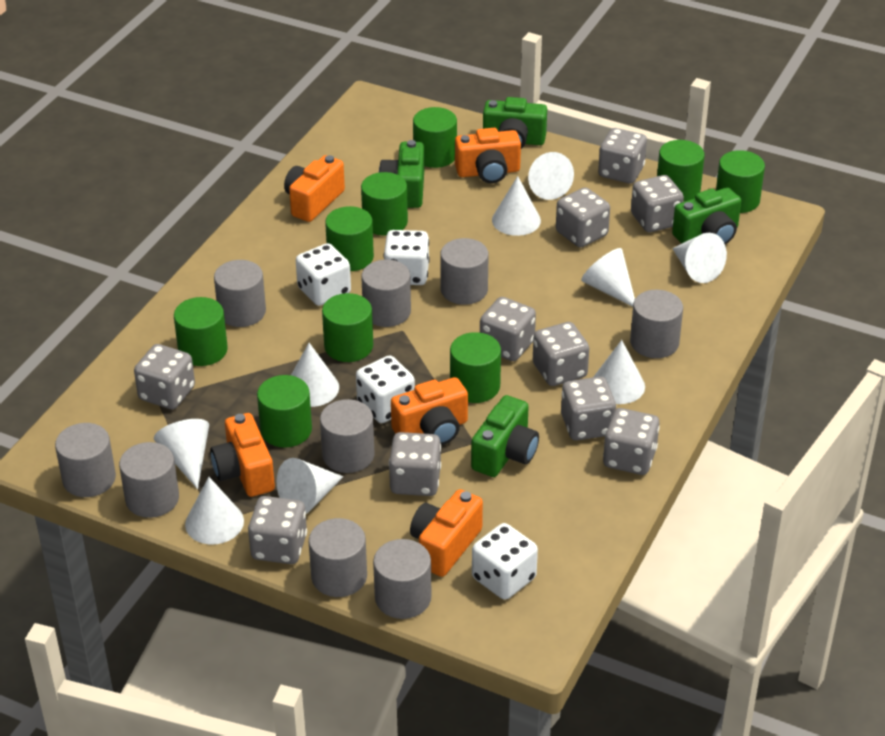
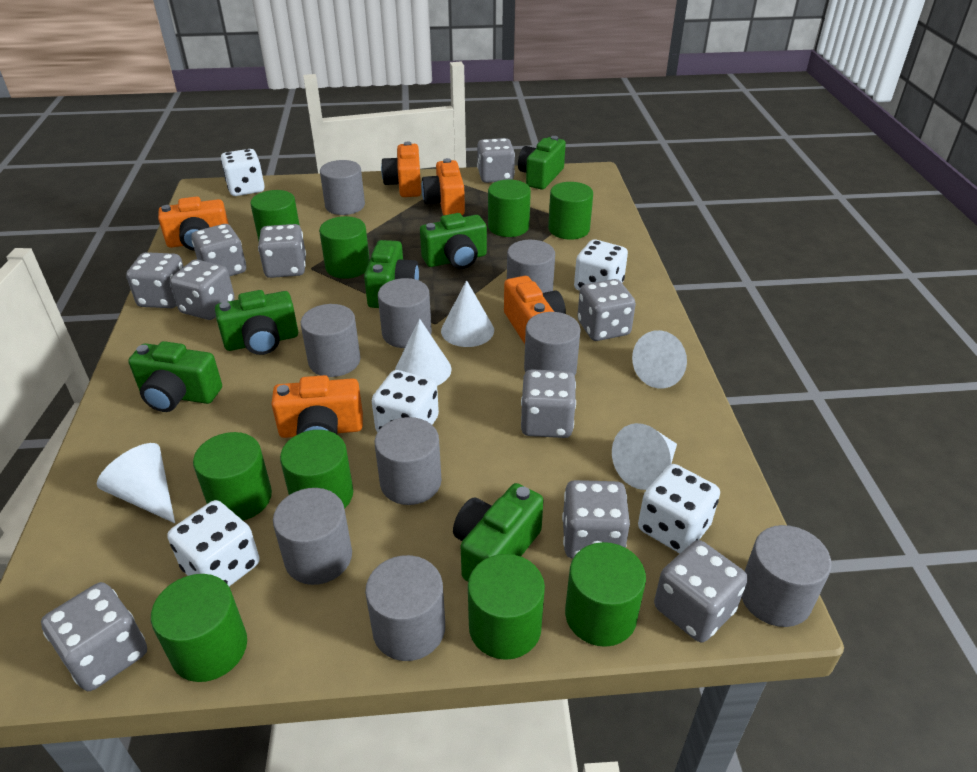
green camera: [379,140,424,208] [471,395,539,477] [483,97,547,149] [672,187,741,245] = 4 -> [128,341,222,412] [215,290,298,355] [364,240,419,308] [420,213,487,269] [453,483,544,582] [518,136,566,190] = 6
white cone: [154,419,209,489] [185,477,244,545] [277,458,344,514] [291,343,339,407] [492,176,541,236] [528,152,574,200] [581,248,635,307] [594,340,645,404] [672,233,727,283] = 9 -> [97,443,175,523] [395,319,452,386] [441,280,494,347] [612,423,677,490] [632,330,687,388] = 5
white dice: [296,243,351,306] [356,355,415,423] [384,230,430,285] [472,523,538,600] = 4 -> [167,500,260,586] [221,149,265,196] [372,370,439,432] [574,239,628,291] [638,464,720,553] = 5

